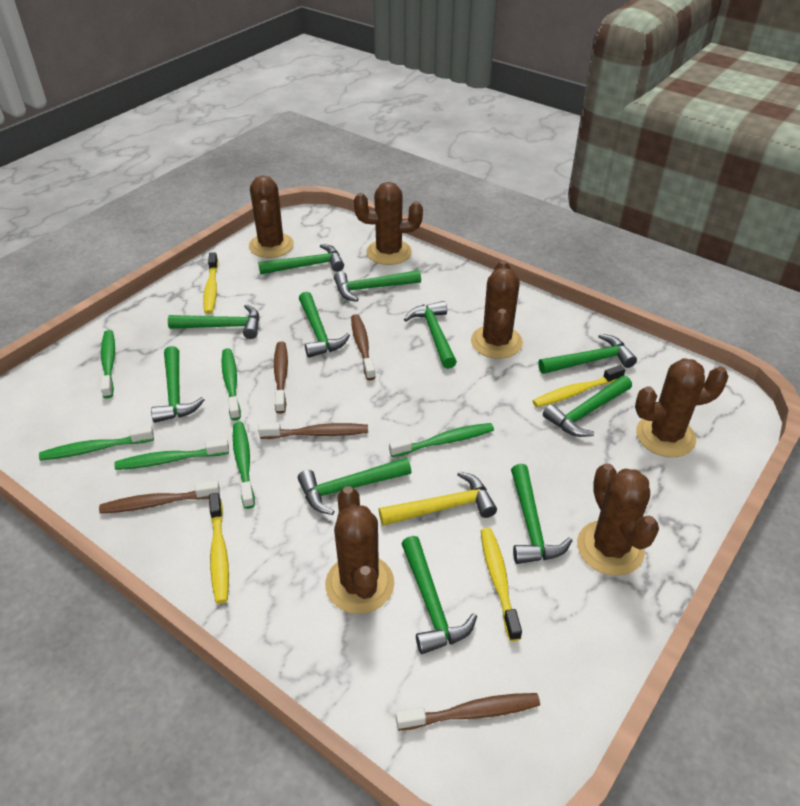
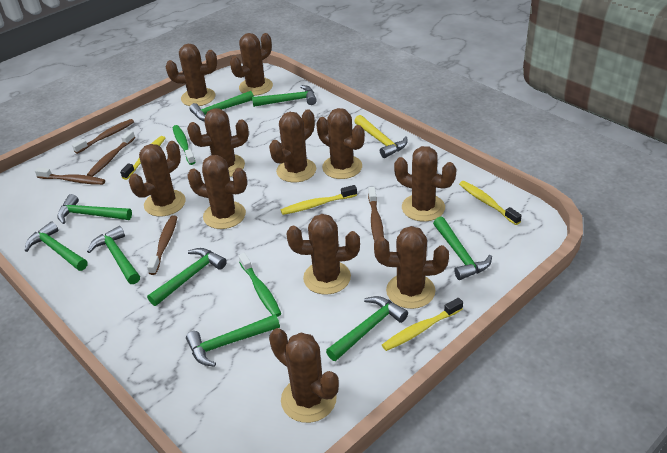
brown cactus: [249,175,294,258] [325,486,394,614] [354,182,423,265] [471,260,523,359] [577,463,659,576] [635,358,728,457] = 6 -> [129,141,186,217] [166,44,217,106] [187,108,249,177] [187,155,247,229] [230,33,273,96] [269,109,316,183] [269,328,339,423] [287,214,360,295] [316,108,365,179] [374,226,449,309] [394,146,457,222] = 11
green hammer: [151,346,205,423] [168,304,259,339] [258,244,344,275] [298,458,411,515] [299,292,350,358] [334,270,421,302] [402,536,477,654] [404,301,457,369] [511,464,572,564] [538,334,637,374] [543,376,632,437] = 11 -> [25,221,88,271] [57,194,132,224] [87,226,140,284] [147,248,227,306] [186,314,280,367] [189,91,254,121] [252,85,317,107] [326,296,408,361] [433,217,492,280] = 9
green toothbrush: [39,425,154,461] [101,330,115,398] [114,438,229,470] [222,348,241,420] [233,422,255,509] [389,423,494,457] = 6 -> [173,125,195,165] [238,253,281,317] = 2

